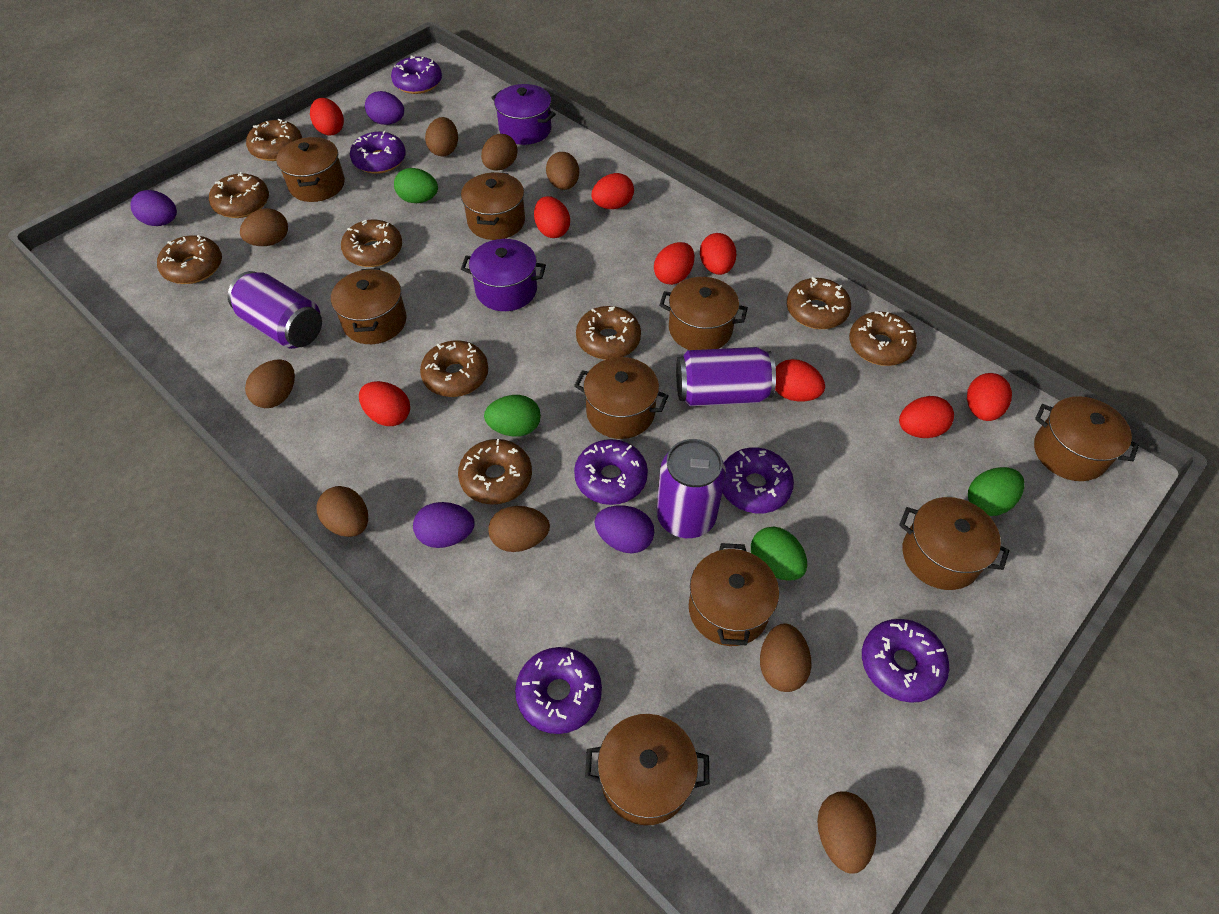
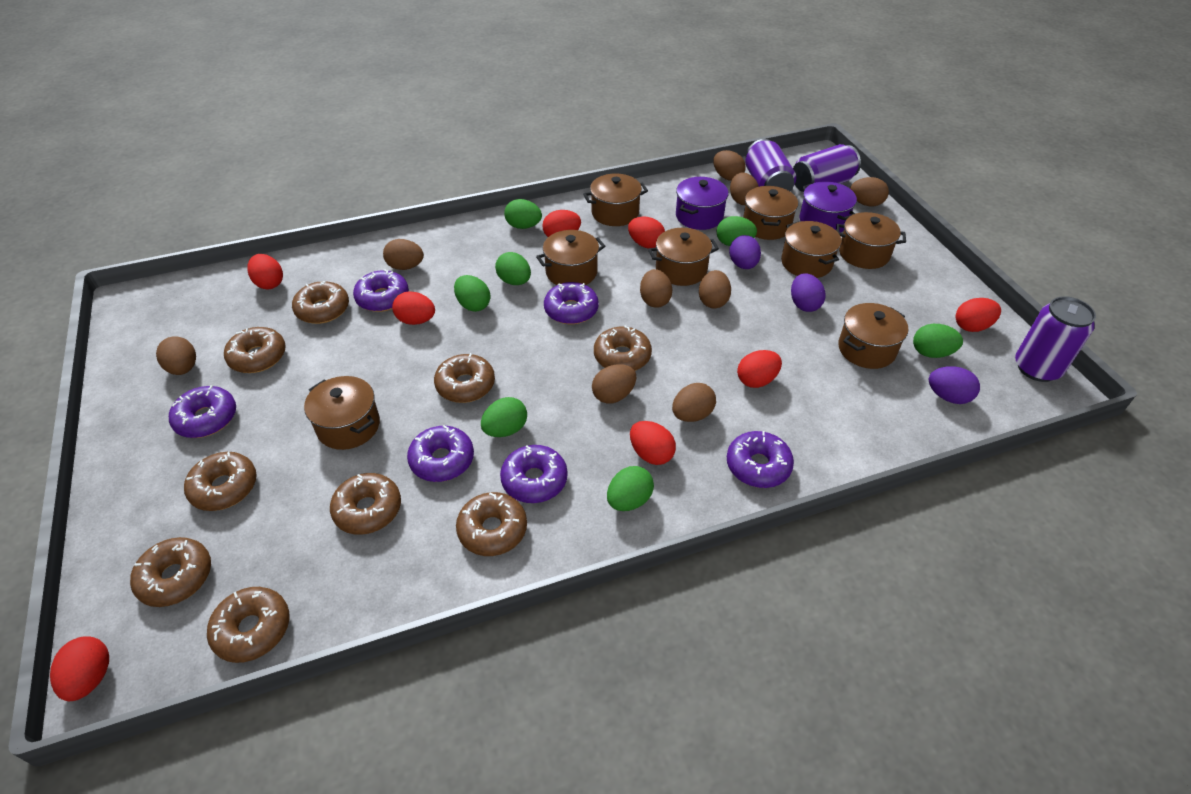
brown pot: [276,137,345,202] [331,268,407,344] [461,172,525,240] [574,357,669,439] [585,714,709,825] [659,277,748,350] [689,543,779,646] [899,497,1009,590] [1034,396,1139,481] = 9 -> [304,376,380,450] [536,230,605,285] [583,174,648,226] [648,228,719,286] [743,186,798,240] [781,221,841,278] [836,212,906,269] [838,303,908,369] = 8
green egg: [394,168,438,203] [484,395,541,437] [751,527,807,581] [968,467,1025,516] = 4 -> [454,275,491,312] [481,397,527,437] [495,252,531,285] [504,199,542,229] [607,466,654,511] [716,216,757,246] [913,324,963,358] = 7
purple egg: [130,190,177,226] [365,91,404,125] [413,502,475,548] [595,505,654,553] = 4 -> [729,235,761,269] [791,273,826,312] [929,366,980,404] = 3
red egg: [310,98,344,136] [359,381,410,426] [534,196,570,238] [592,173,634,209] [654,242,694,285] [700,233,736,275] [775,359,825,402] [899,396,954,438] [967,373,1012,421] = 9 -> [50,636,109,701] [247,254,283,289] [392,291,435,325] [542,210,581,237] [628,216,665,249] [630,421,676,465] [737,350,782,388] [955,298,1001,332] = 8

